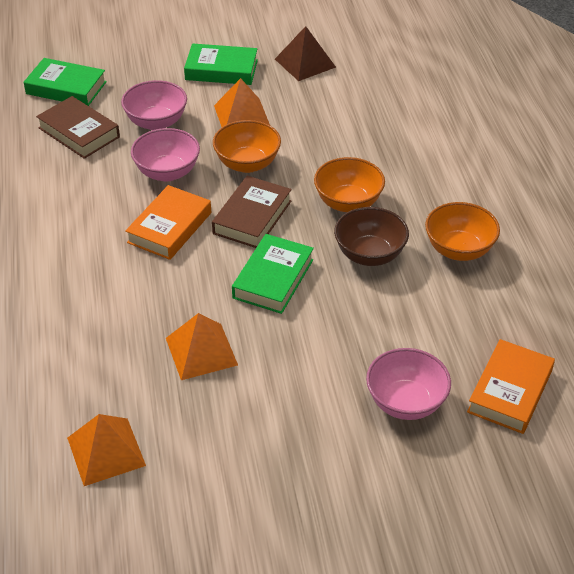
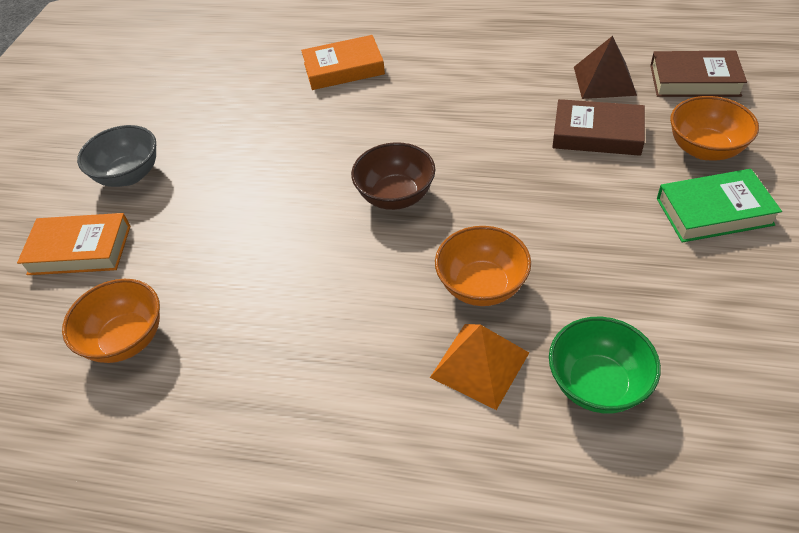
green book: [24,58,107,106] [184,43,258,85] [232,234,314,314] = 3 -> [657,169,782,242] = 1
green bowl: none = 0 -> [549,317,661,413] = 1
grey bowl: none = 0 -> [77,125,156,187] = 1
orange pyramid: [67,414,146,486] [166,313,238,380] [214,78,270,127] = 3 -> [430,324,529,410] = 1
pink bowl: [121,80,187,130] [131,128,200,181] [366,348,451,420] = 3 -> none = 0

